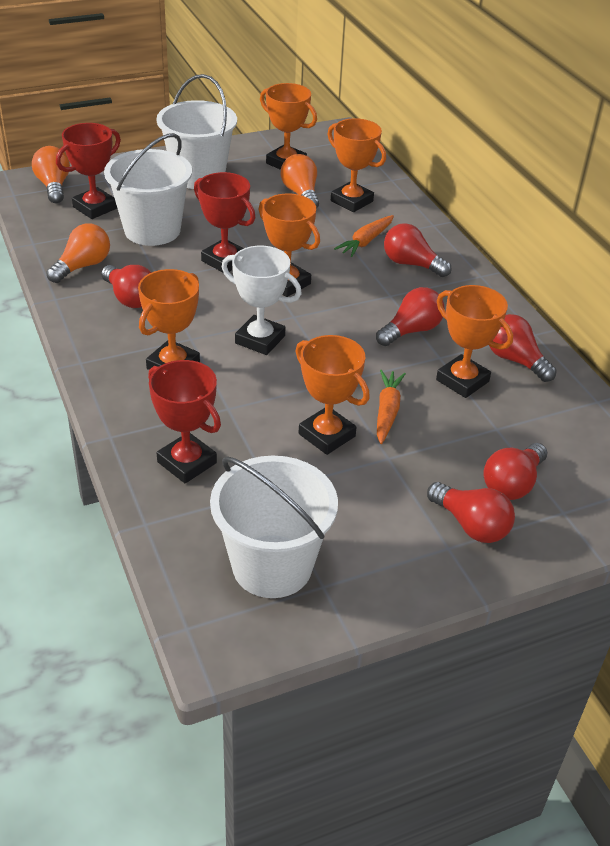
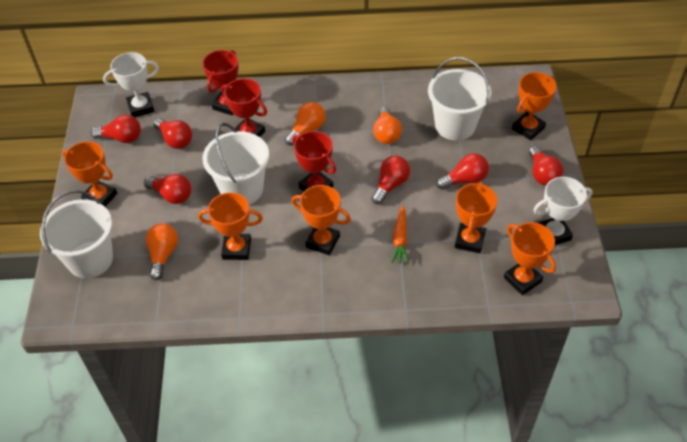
orange carrot: [334,215,394,257] [377,370,406,444] = 2 -> [391,205,409,264] = 1
white trophy: [222,246,302,355] = 1 -> [103,52,159,117] [534,177,593,245] = 2

